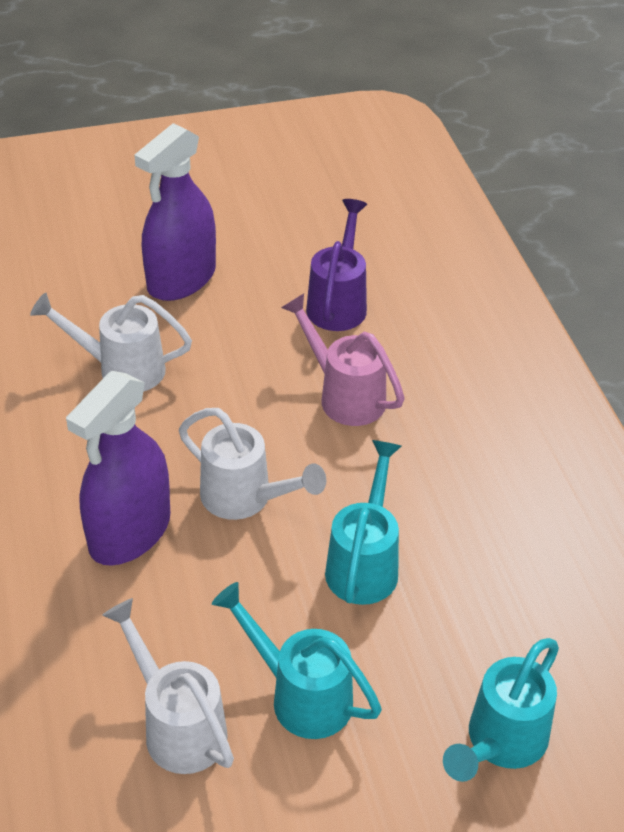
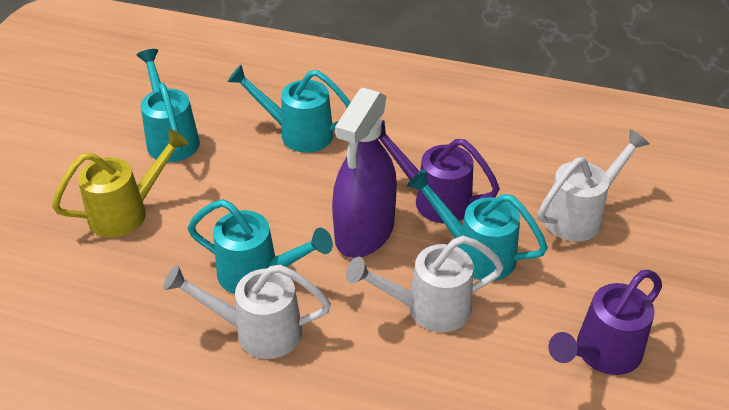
pink watering can: [281,294,405,426] = 1 -> none = 0
purple spray bottle: [66,371,170,566] [134,123,216,301] = 2 -> [332,87,397,258] = 1
purple watering can: [306,199,367,331] = 1 -> [378,120,500,224] [549,270,662,375] = 2
turquoise watering can: [212,582,382,739] [325,440,401,605] [443,638,559,782] = 3 -> [137,49,200,162] [188,199,333,294] [227,65,351,153] [407,169,548,281] = 4
yellow watering can: none = 0 -> [52,129,189,238] = 1

